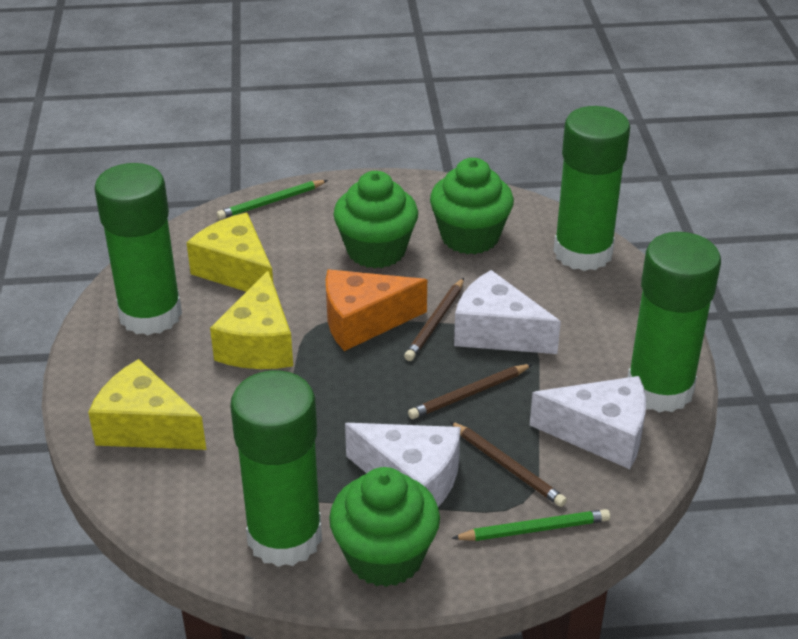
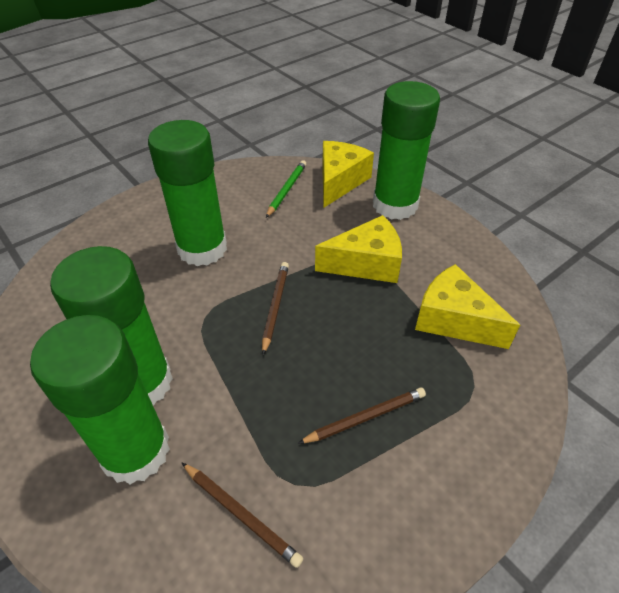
green cupcake: [329,467,440,587] [333,171,418,269] [430,158,514,254] = 3 -> none = 0
green pencil: [217,180,328,220] [451,509,610,541] = 2 -> [266,160,306,218] = 1
orange cheese: [326,270,427,351] = 1 -> none = 0
white cheese: [345,423,461,507] [454,270,561,354] [530,376,646,469] = 3 -> none = 0

